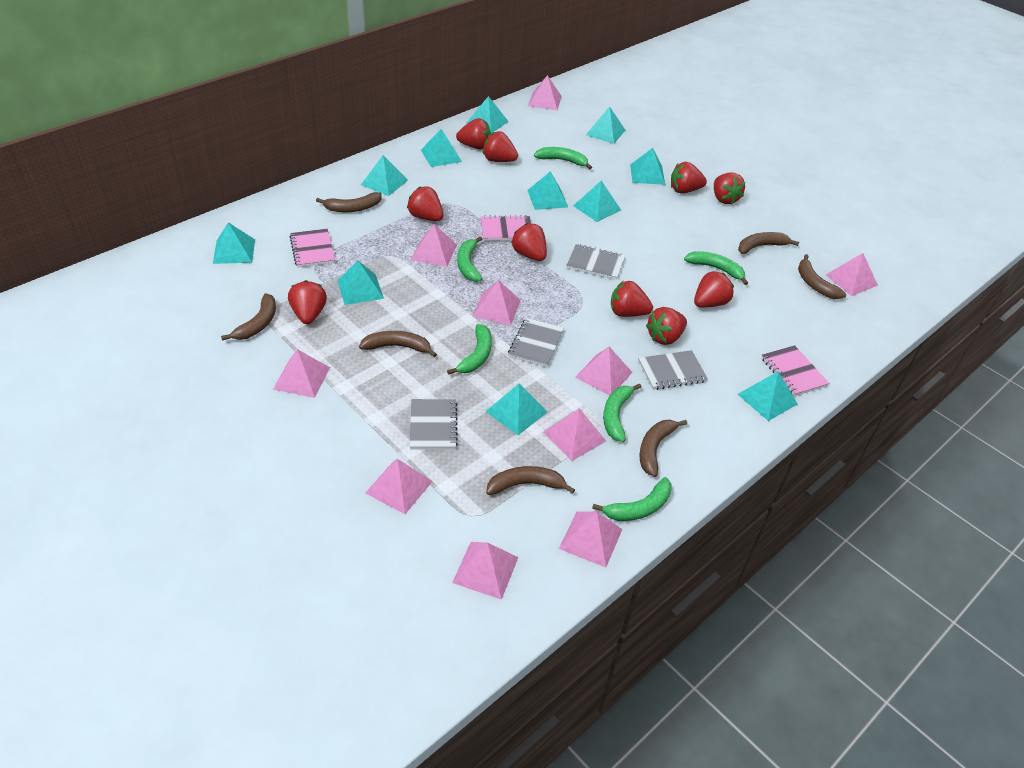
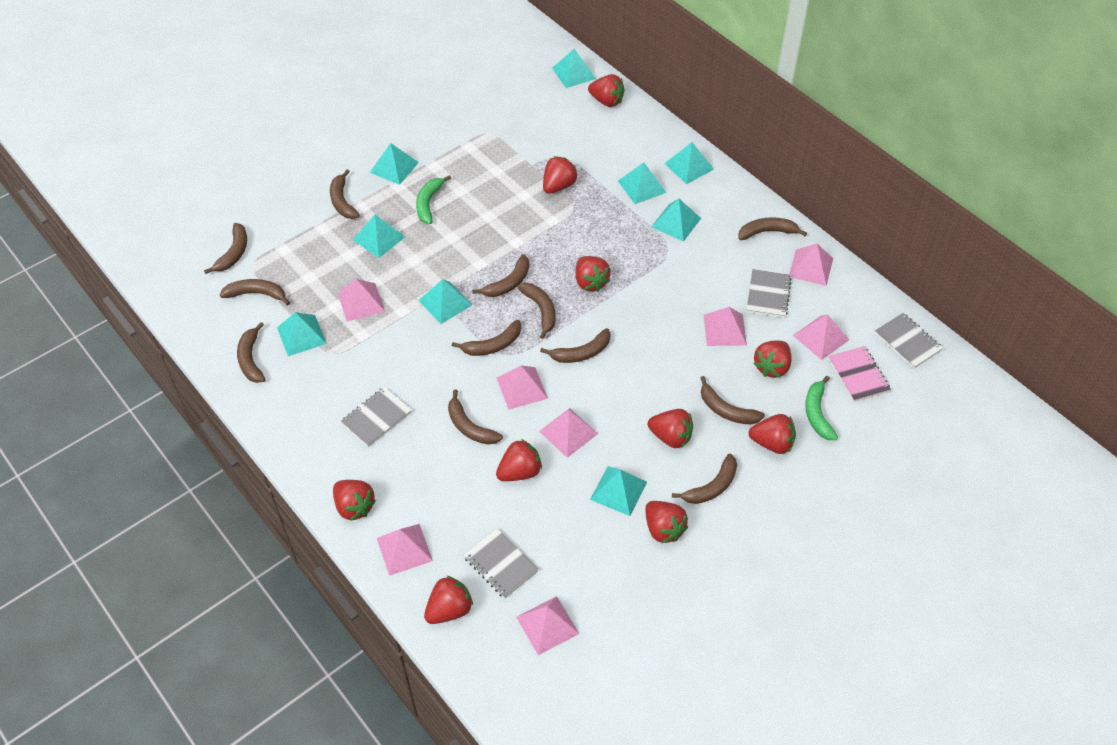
brown banana: [221,293,276,341] [316,192,382,212] [359,331,437,357] [486,466,575,495] [639,420,687,477] [738,232,799,254] [798,254,846,299] = 7 -> [204,223,247,274] [220,279,290,305] [237,322,265,383] [330,169,360,219] [448,390,503,445] [452,320,521,356] [472,254,529,297] [517,283,556,339] [540,328,611,363] [672,454,737,504] [700,376,765,424] [738,217,807,240] = 12
green banana: [447,324,492,375] [457,236,482,282] [534,147,592,169] [592,477,671,521] [603,383,641,442] [684,251,748,285] = 6 -> [416,175,451,224] [805,376,838,440] = 2
pink notebook: [290,229,335,267] [481,215,531,241] [761,345,829,396] = 3 -> [829,346,891,402] = 1
pink pyramid: [273,349,330,398] [366,459,433,514] [411,224,457,267] [452,542,518,600] [473,280,521,325] [528,75,562,110] [543,408,606,461] [559,511,622,567] [575,347,632,395] [826,253,878,296] = 10 -> [338,279,385,322] [377,524,433,576] [497,365,548,410] [516,596,579,655] [539,408,598,458] [704,307,747,346] [789,244,833,286] [793,314,849,360] = 8
turquoise pyramid: [213,222,255,264] [337,261,384,305] [361,155,408,196] [421,129,462,167] [466,96,509,134] [485,383,547,435] [527,171,568,210] [573,181,621,222] [586,106,625,144] [630,148,665,185] [738,371,797,421] = 11 -> [277,312,327,356] [353,215,405,258] [370,143,419,185] [419,279,472,324] [552,49,596,88] [590,466,647,516] [618,163,667,204] [651,199,701,242] [664,142,714,184] = 9

